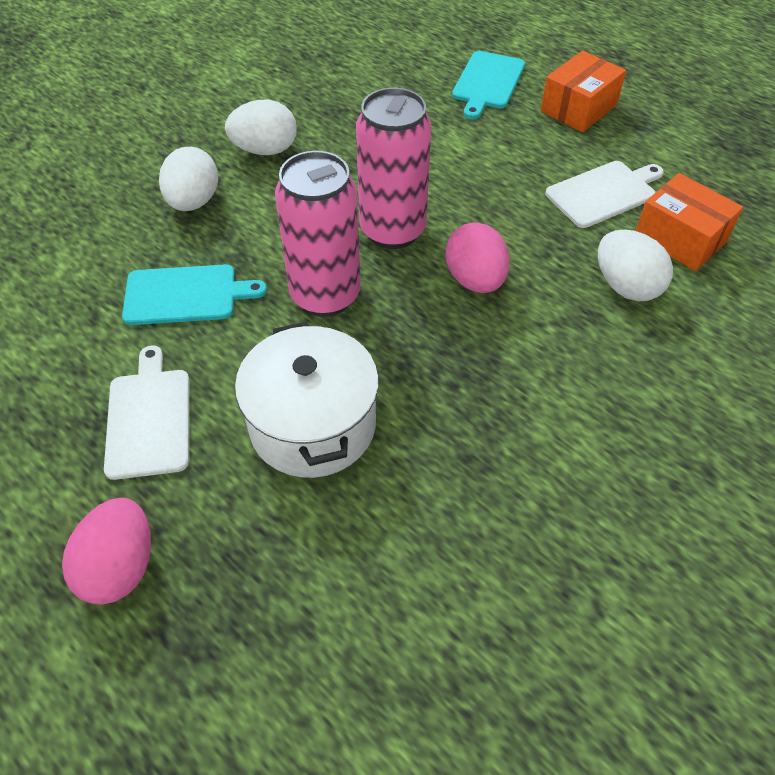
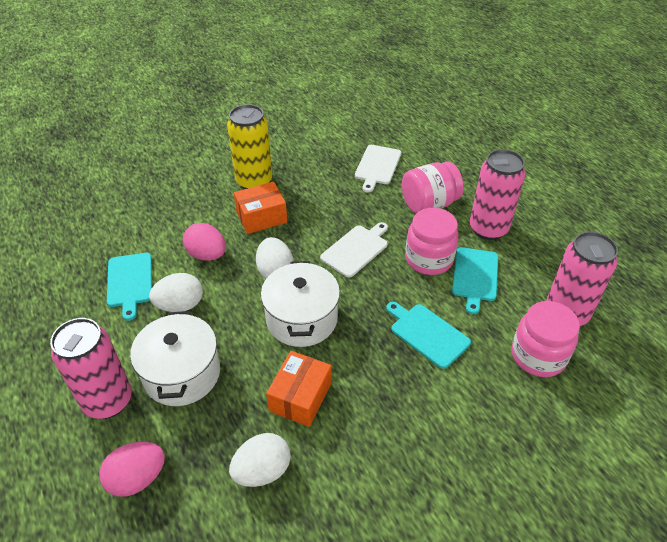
pink can: [275,151,361,317] [356,88,431,249] = 2 -> [50,318,132,419] [470,149,525,240] [546,232,618,326] = 3
pink jar: none = 0 -> [402,162,464,214] [405,208,459,275] [512,301,580,377] = 3
turquoise cutting board: [122,264,267,325] [452,51,525,119] = 2 -> [107,253,152,321] [386,302,471,369] [452,247,498,314] = 3
white pot: [235,322,379,478] = 1 -> [130,311,220,406] [261,261,340,347] = 2
yellow can: none = 0 -> [227,104,272,189] = 1

